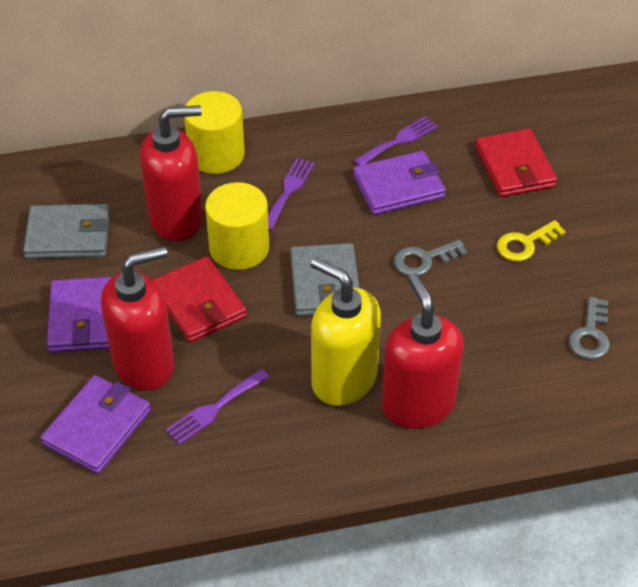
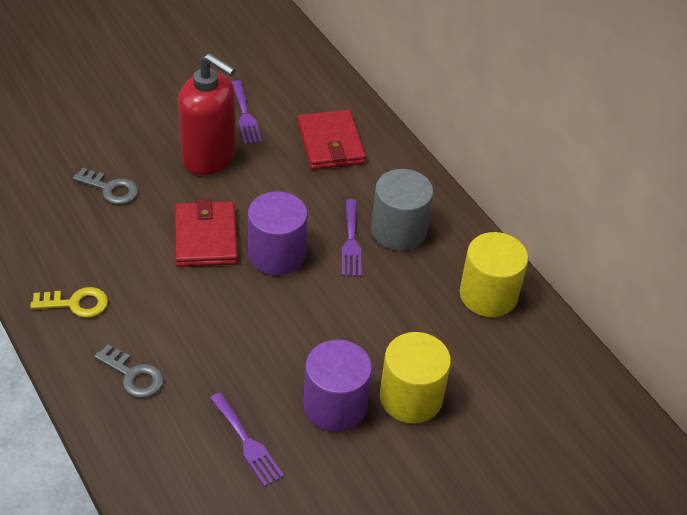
grey cylinder: none = 0 -> [371,169,434,251] = 1
grey wallet: [23,204,110,259] [290,243,359,316] = 2 -> none = 0
purple cylinder: none = 0 -> [248,191,308,275] [303,340,372,432] = 2
purple wallet: [41,375,151,474] [47,277,112,353] [353,151,446,215] = 3 -> none = 0
red soap dispenser: [101,246,175,391] [140,105,203,241] [381,273,464,429] = 3 -> [178,53,236,175] = 1
yellow soap dispenser: [310,257,381,406] = 1 -> none = 0

